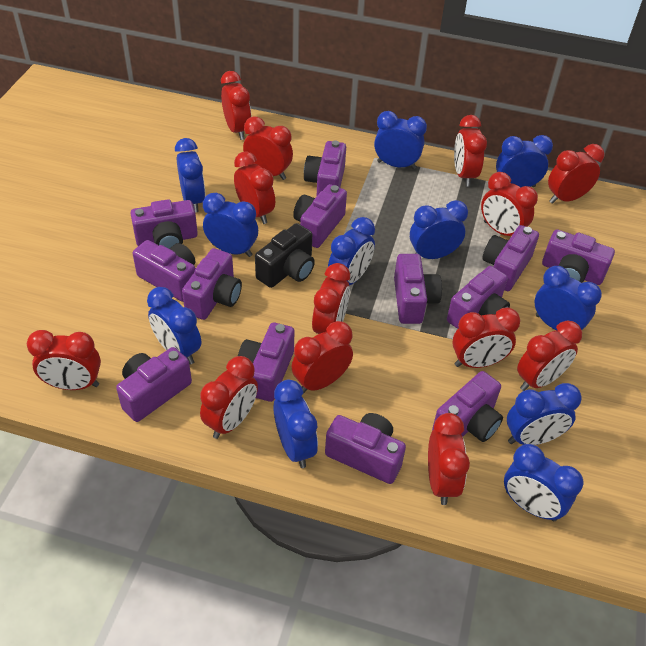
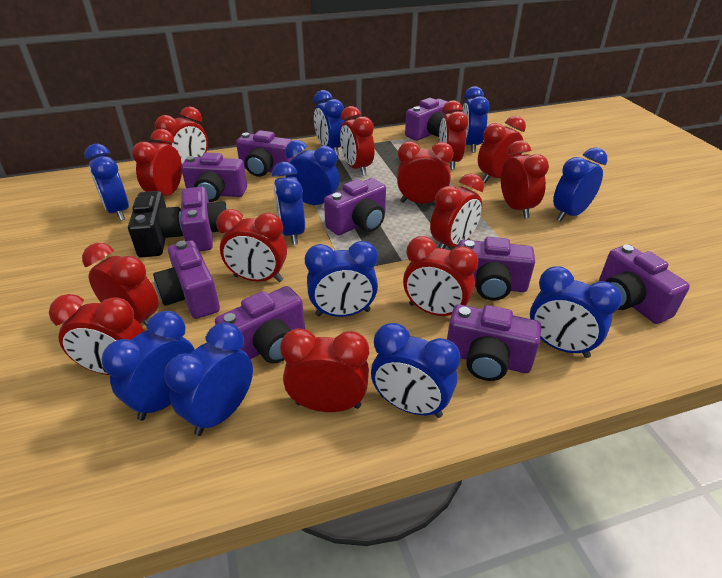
purple camera: [116,347,192,422] [130,199,198,249] [133,240,196,302] [182,248,242,320] [238,322,294,402] [293,184,347,248] [304,140,346,196] [325,413,406,484] [394,254,442,324] [432,371,503,442] [447,266,510,329] [482,225,539,291] [542,229,615,285] = 13 -> [153,241,220,319] [180,187,228,251] [181,153,247,202] [215,286,305,363] [236,130,294,177] [324,178,386,235] [405,98,448,141] [447,304,541,381] [458,237,535,300] [599,244,690,324] = 10

